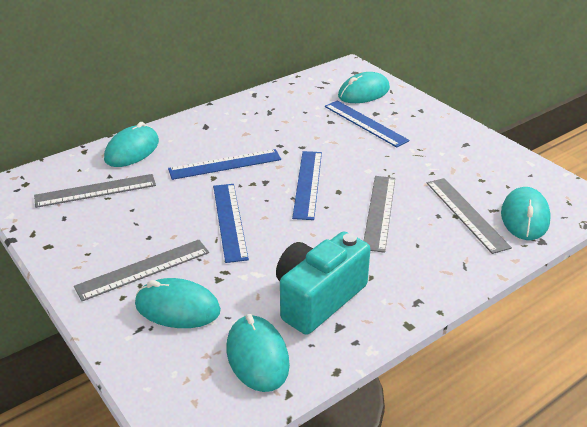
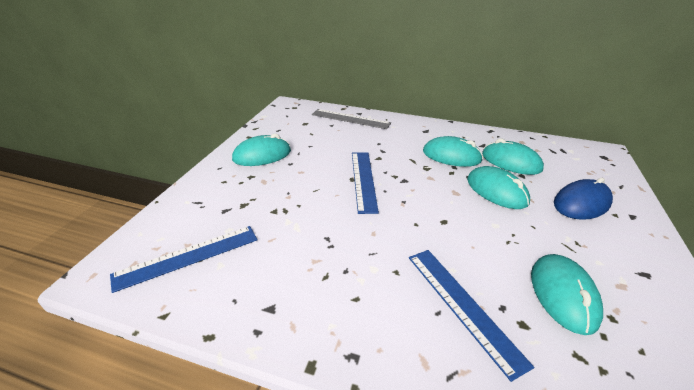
blue mouse: none = 0 -> [554,178,613,220] = 1
blue ruler: [168,149,281,180] [213,184,249,263] [292,151,322,220] [325,101,410,147] = 4 -> [110,226,258,293] [352,152,379,214] [409,250,534,382] = 3
grey ruler: [34,174,156,208] [74,240,209,301] [364,176,395,253] [427,178,512,254] = 4 -> [312,109,391,129] = 1
turquoise camera: [276,231,370,335] = 1 -> none = 0

